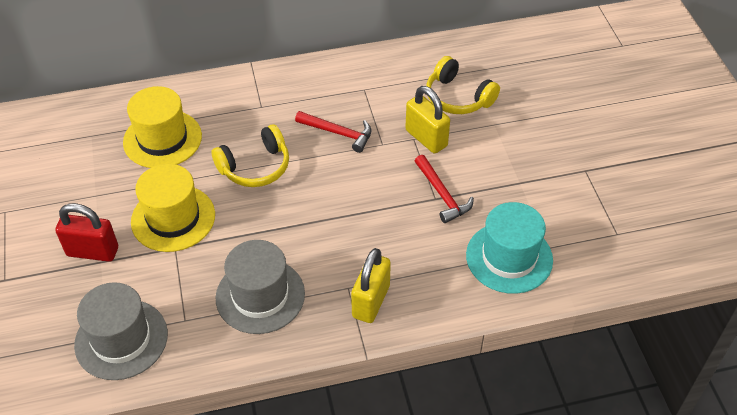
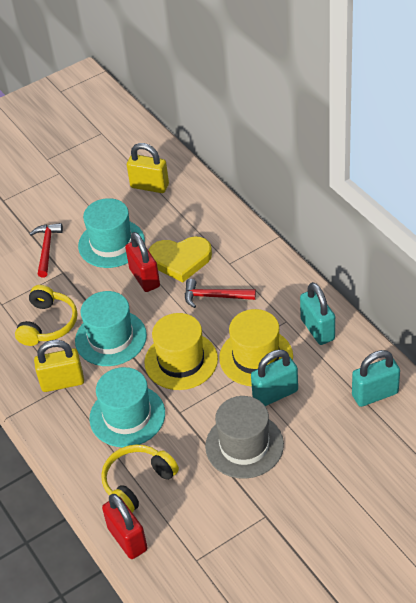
grey hat: [74,282,168,380] [216,240,305,334] = 2 -> [205,396,284,479] = 1
red padlock: [55,203,118,262] = 1 -> [102,494,148,559] [125,232,160,292] = 2
turquoise hat: [466,202,553,294] = 1 -> [75,291,147,366] [78,198,145,268] [89,367,165,447] = 3
turquoise padlock: none = 0 -> [251,350,298,406] [300,282,335,345] [352,350,400,407] = 3
yellow heart: none = 0 -> [149,236,212,282] = 1

